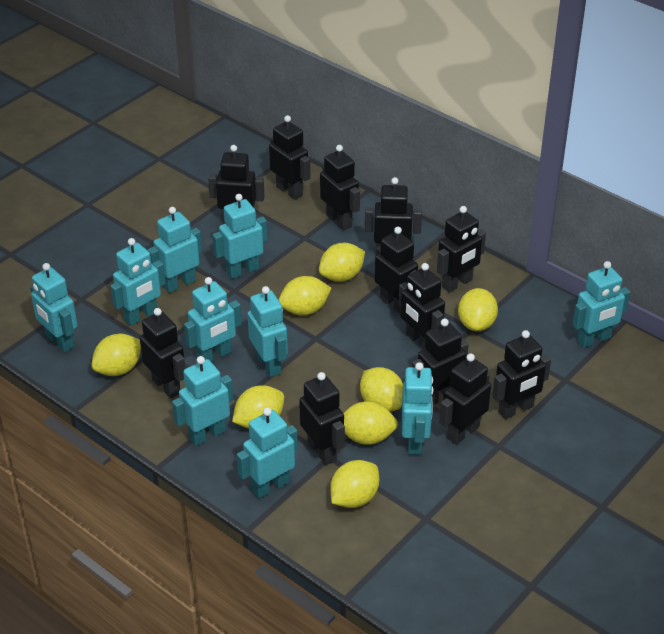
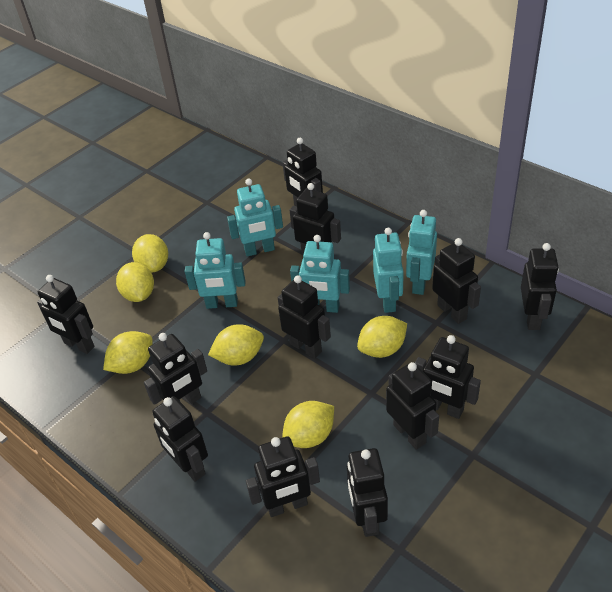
turquoise robot: [30,263,77,352] [110,238,166,326] [148,207,202,293] [172,356,233,446] [184,277,242,362] [212,194,267,279] [237,407,298,499] [248,286,288,377] [402,362,434,455] [572,261,630,348] = 10 -> [185,232,246,309] [227,179,283,256] [290,235,350,313] [373,228,404,313] [406,210,437,295] = 5
yellow lemon: [92,334,141,376] [232,385,284,429] [279,276,331,315] [319,243,365,282] [330,460,379,508] [343,401,398,445] [360,367,403,412] [458,288,498,331] = 8 -> [103,331,153,374] [116,262,154,302] [132,234,168,273] [208,324,264,365] [282,401,334,448] [357,316,407,358] = 6

